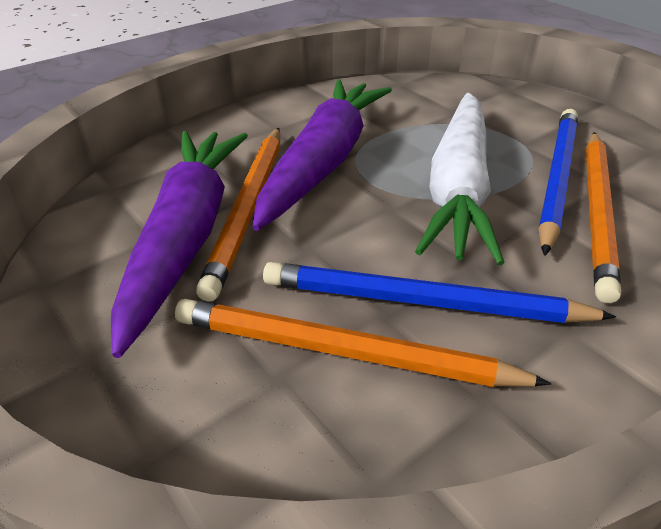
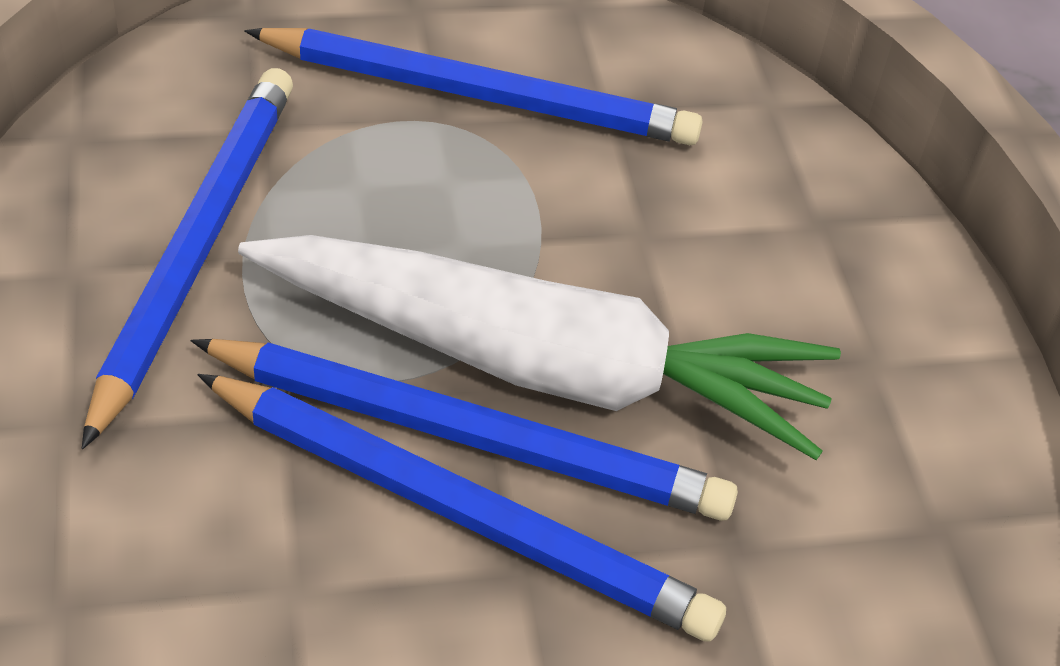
blue pencil: [263,262,616,323] [538,109,578,256] = 2 -> [82,68,293,449] [191,339,738,521] [198,374,726,642] [244,28,703,145] = 4
orange pencil: [175,299,551,387] [196,128,280,302] [586,132,621,303] = 3 -> none = 0
purple carrot: [111,131,248,358] [253,79,392,231] = 2 -> none = 0

